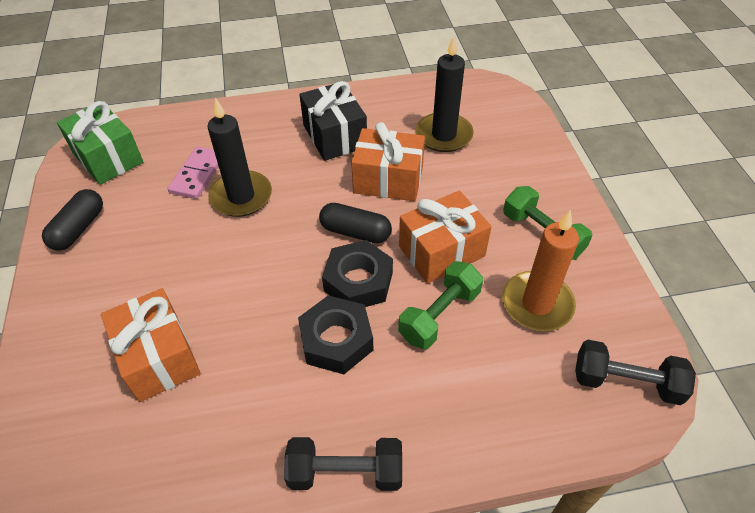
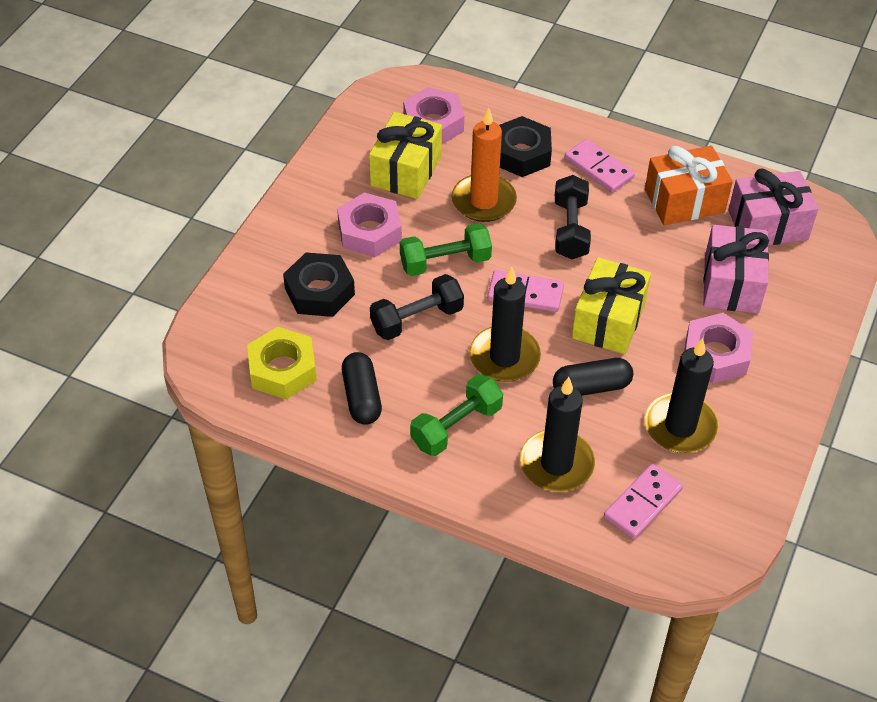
black candle: [207,98,272,217] [416,36,474,152] = 2 -> [470,267,541,382] [520,377,595,492] [645,338,719,453] = 3
black gift: [299,81,367,161] = 1 -> none = 0
green gift: [57,101,143,185] = 1 -> none = 0
orange gift: [101,288,201,402] [351,122,425,201] [399,190,492,284] = 3 -> [645,145,733,226] = 1
pink domino: [168,146,219,199] = 1 -> [487,270,564,312] [565,139,635,193] [604,464,683,539] = 3
pink gift: none = 0 -> [703,225,769,313] [728,168,818,245] = 2
pink nut: none = 0 -> [337,193,402,257] [403,87,464,144] [684,313,753,384] = 3
yellow gift: none = 0 -> [369,112,442,199] [572,257,651,354] = 2
yellow nut: none = 0 -> [247,327,317,399] = 1

